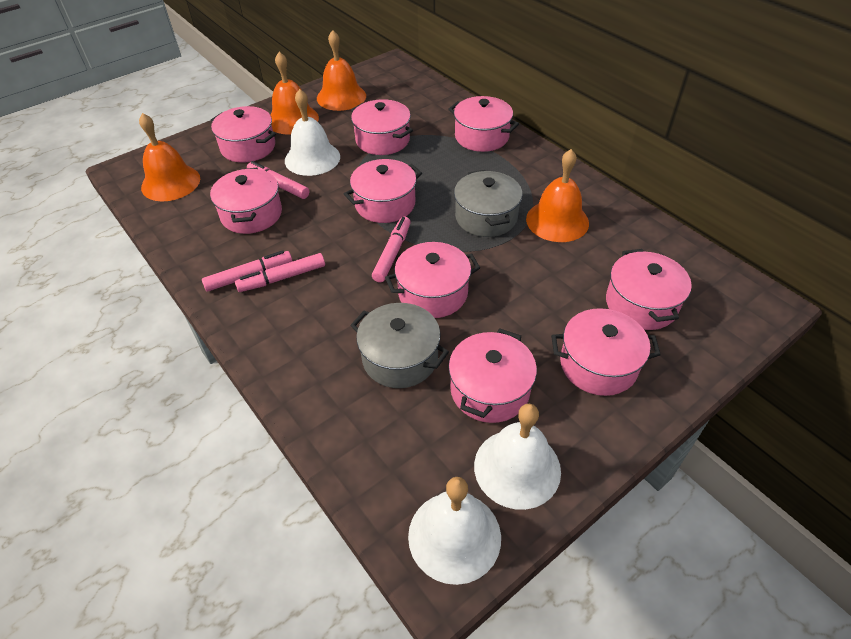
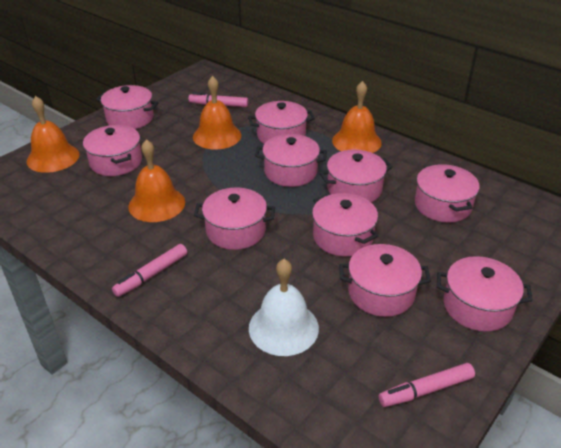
grey pot: [350,303,449,388] [454,170,523,237] = 2 -> none = 0
pink marker: [202,250,292,292] [235,253,325,292] [247,161,309,199] [372,217,411,283] = 4 -> [112,244,187,297] [188,92,248,107] [379,363,475,407] = 3
pink pot: [210,106,276,163] [210,168,282,234] [344,159,422,223] [351,99,413,155] [385,242,480,318] [448,96,519,152] [448,329,537,423] [551,308,661,396] [606,249,692,330] = 9 -> [83,125,142,176] [96,85,158,129] [194,188,275,250] [248,101,315,144] [255,134,327,187] [312,193,378,256] [319,149,393,202] [339,244,431,317] [415,164,480,223] [437,256,533,332] = 10
white bell: [285,89,340,176] [408,477,501,585] [474,404,561,510] = 3 -> [249,259,319,356] = 1

